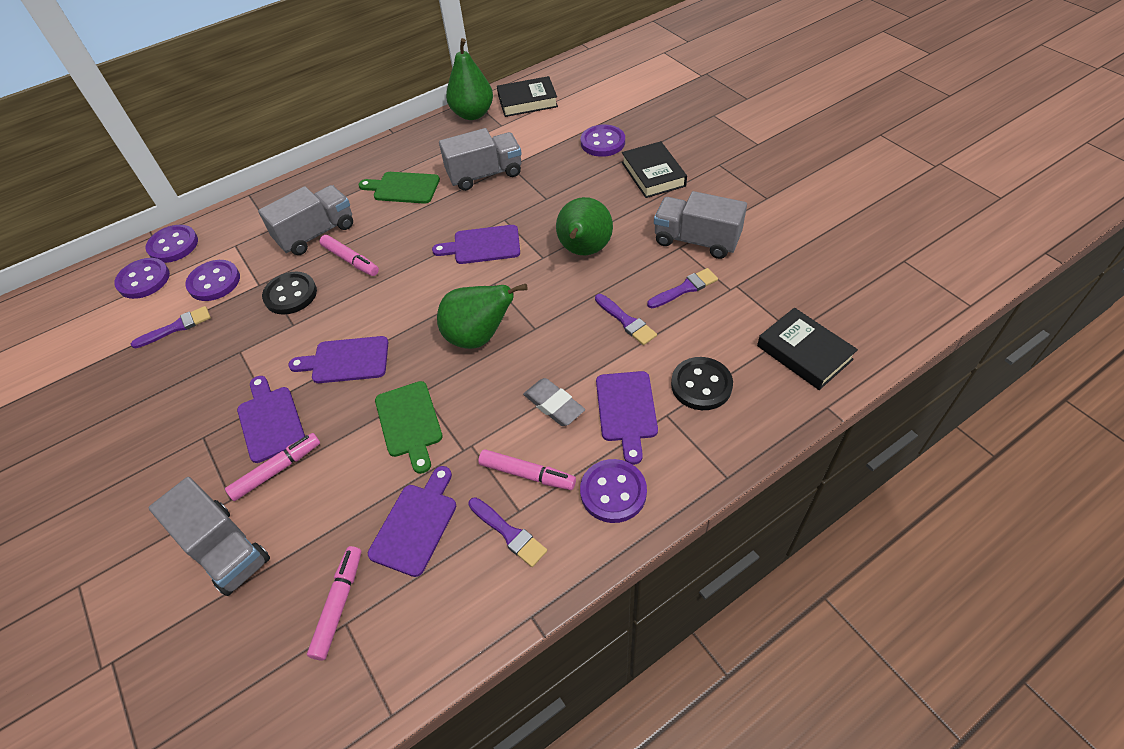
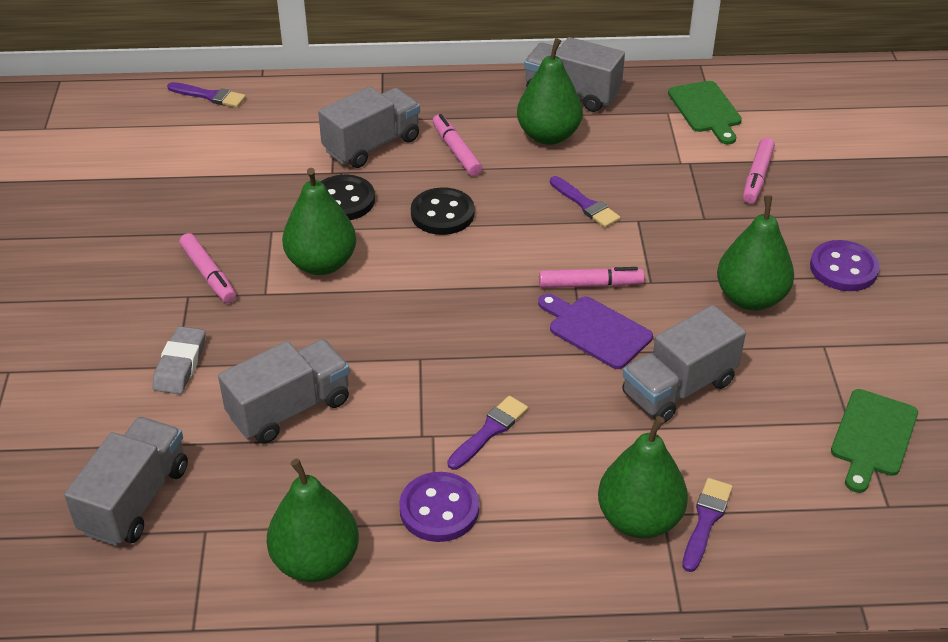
black book: [497,76,558,117] [622,141,687,198] [757,308,858,390] = 3 -> none = 0
green pear: [437,284,528,349] [446,38,493,120] [556,197,613,255] = 3 -> [267,459,359,582] [282,168,356,275] [517,38,583,145] [598,416,688,538] [717,195,794,310] = 5
grey truck: [148,477,270,596] [258,185,353,255] [439,128,522,191] [654,191,747,259] = 4 -> [64,417,188,546] [218,339,350,444] [318,86,420,168] [524,37,625,112] [622,305,746,423] = 5
purple button: [114,258,170,299] [145,225,198,263] [185,260,240,301] [580,459,647,523] [581,125,625,157] = 5 -> [399,472,479,542] [810,240,880,291] = 2
purple cutting board: [237,376,305,463] [288,336,388,383] [368,466,456,577] [432,225,520,264] [596,371,658,465] = 5 -> [538,294,653,369] = 1

